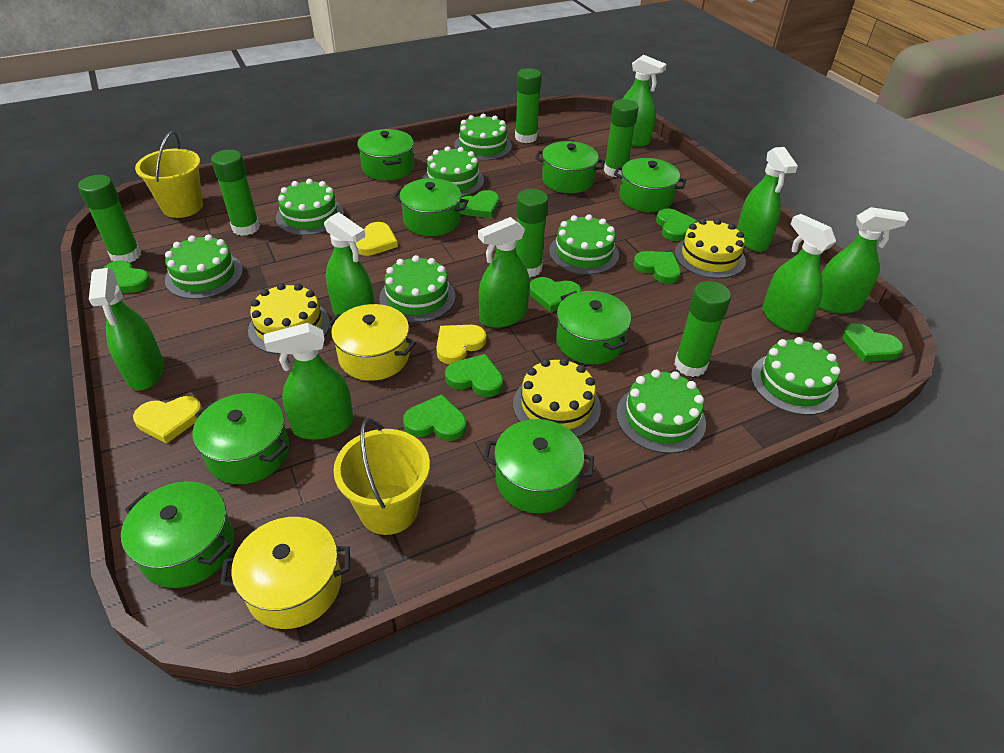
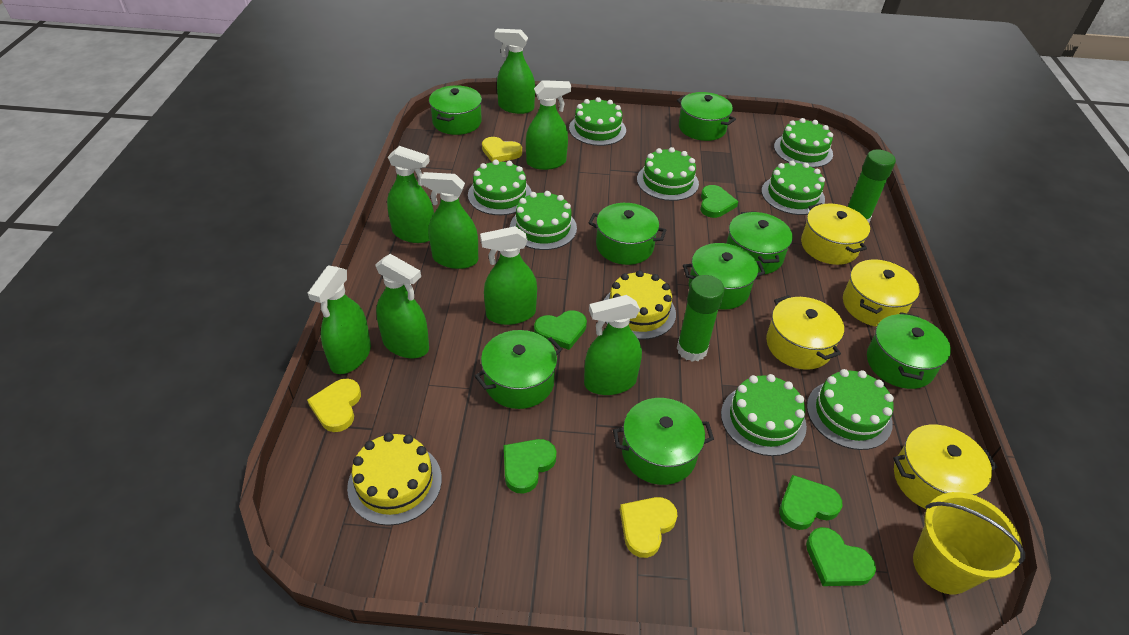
green glue stick: [78,175,141,263] [211,150,260,236] [515,68,541,143] [516,189,548,277] [604,99,639,177] [674,281,731,377] = 6 -> [677,275,725,362] [848,149,896,223] = 2
green heart: [104,260,151,293] [403,394,466,441] [445,354,503,397] [460,190,499,218] [529,277,581,312] [633,251,681,284] [656,208,697,241] [842,323,903,362] = 8 -> [504,439,556,494] [534,310,587,350] [700,185,739,218] [779,475,842,530] [806,527,876,586] = 5
yellow bucket: [135,131,203,218] [333,418,430,535] = 2 -> [913,492,1025,594] = 1
yellow cake: [248,283,330,354] [513,358,601,437] [675,219,746,279] = 3 -> [347,433,442,526] [604,270,676,340] = 2
yellow pot: [220,517,350,629] [327,304,416,381] = 2 -> [766,295,844,370] [801,203,870,265] [843,260,920,327] [893,424,998,509] = 4

